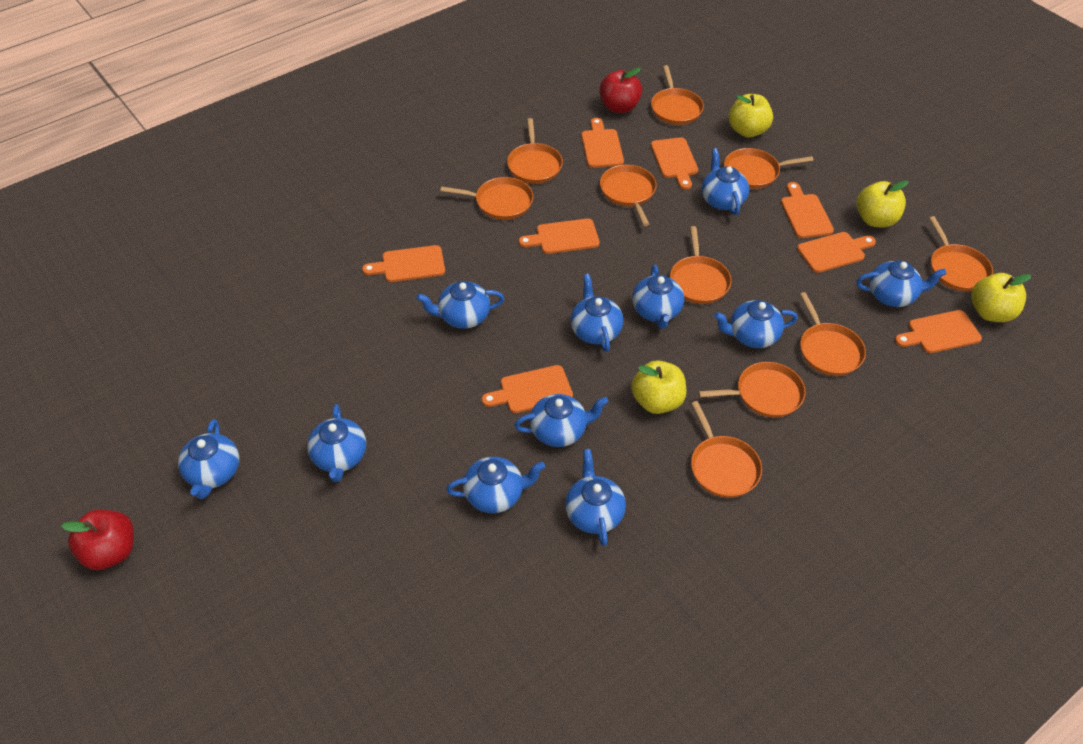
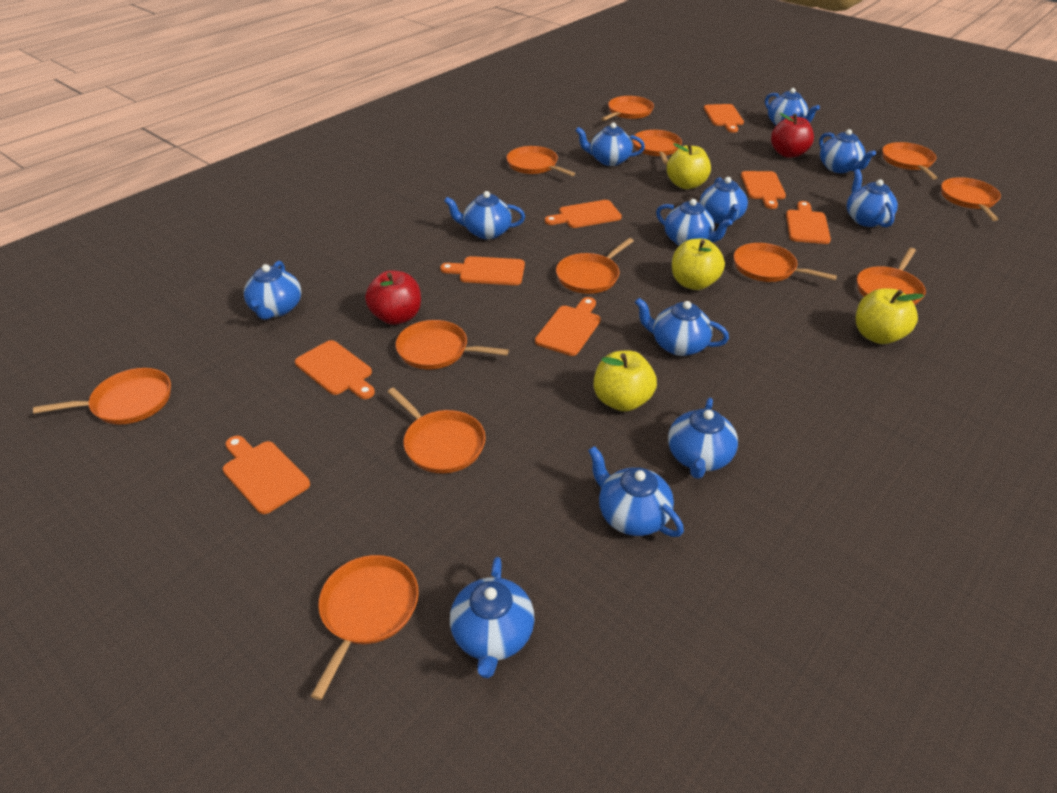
blue teapot: [178,419,239,499] [307,404,366,482] [416,281,505,329] [446,457,545,513] [514,394,609,447] [565,449,626,546] [571,274,623,352] [632,265,684,329] [702,148,749,215] [714,300,798,348] [856,260,947,307] = 11 -> [244,261,301,319] [444,191,525,239] [450,557,535,678] [576,122,645,166] [588,446,684,537] [635,298,729,356] [656,199,733,246] [668,398,738,479] [700,177,748,224] [765,88,820,126] [819,129,876,173] [847,169,898,227] = 12
orange pan: [440,177,533,220] [507,118,563,183] [600,165,657,226] [651,65,704,125] [670,226,732,304] [691,401,762,498] [698,362,806,418] [724,148,814,189] [800,292,866,376] [929,216,993,291] = 10 -> [33,368,171,424] [311,555,419,700] [388,387,486,473] [396,320,509,369] [507,146,575,176] [556,238,634,294] [601,96,654,121] [632,130,682,165] [734,243,837,282] [857,248,926,305] [882,142,938,179] [941,177,1001,221] = 12

